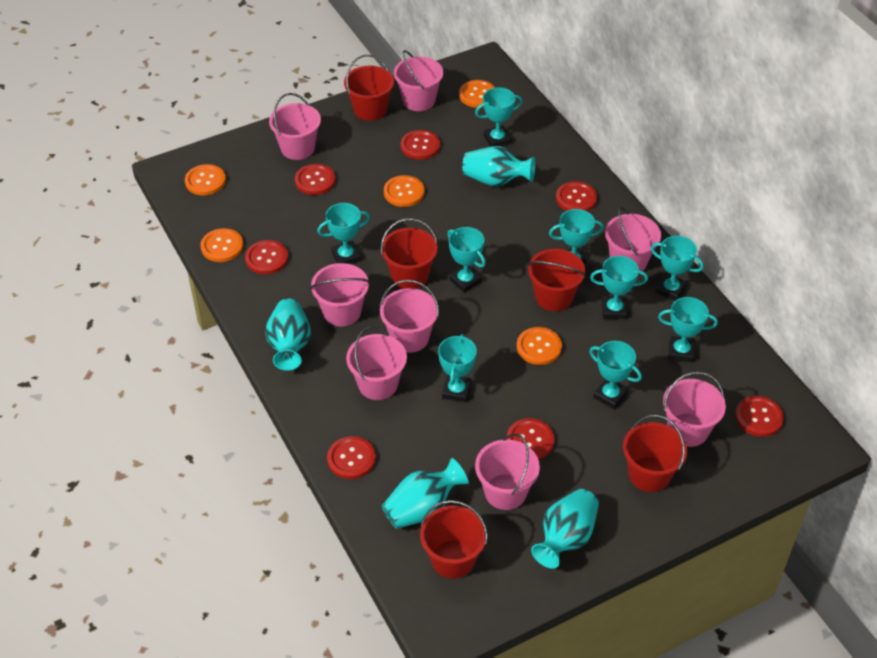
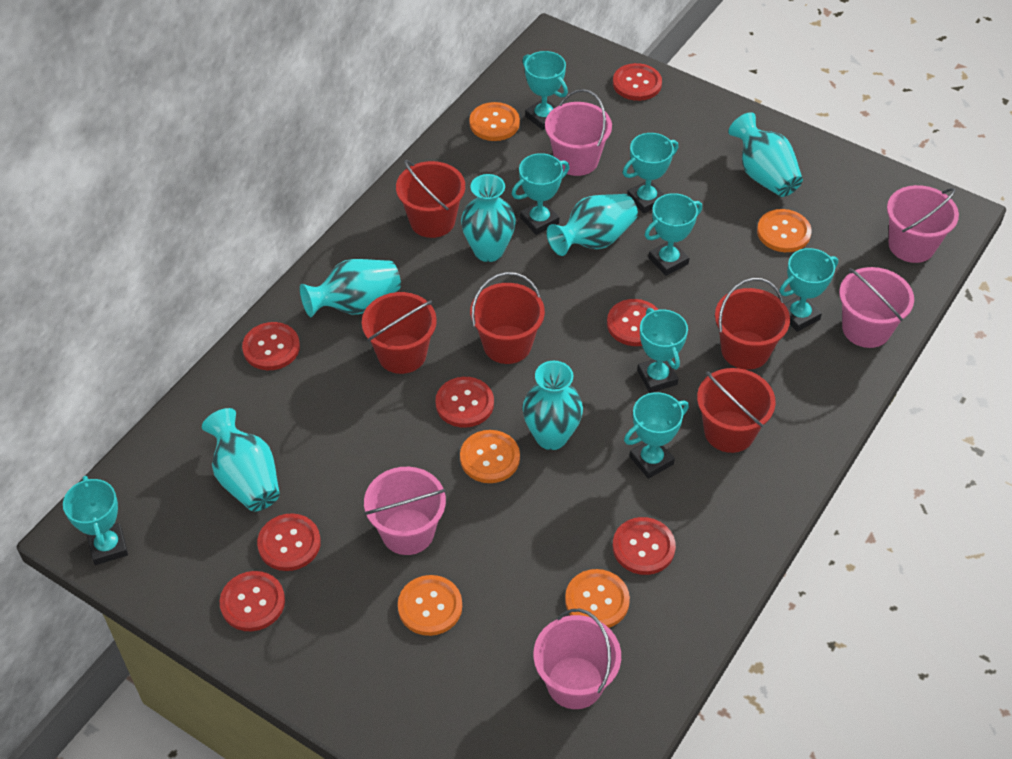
pink bucket: [269,93,321,160] [310,263,370,326] [346,326,407,400] [380,280,439,353] [394,50,444,111] [475,434,540,510] [605,207,661,271] [663,371,726,447] = 8 -> [364,467,446,555] [533,609,621,709] [545,89,612,176] [839,267,914,348] [887,185,959,263] = 5
turquoise trophy: [317,203,370,264] [438,334,477,402] [447,227,486,293] [475,87,523,147] [549,209,604,270] [589,341,642,409] [590,256,648,319] [651,236,704,301] [658,297,718,362] = 9 -> [63,476,128,565] [512,153,569,235] [523,51,568,130] [623,133,678,214] [624,392,689,479] [637,308,688,393] [645,193,702,276] [779,248,838,332] = 8
turquoise vase: [265,298,311,371] [382,458,469,529] [462,146,535,187] [531,489,599,569] = 4 -> [202,408,280,512] [300,259,401,317] [461,174,516,262] [523,361,583,450] [547,194,638,256] [728,112,803,197] = 6

